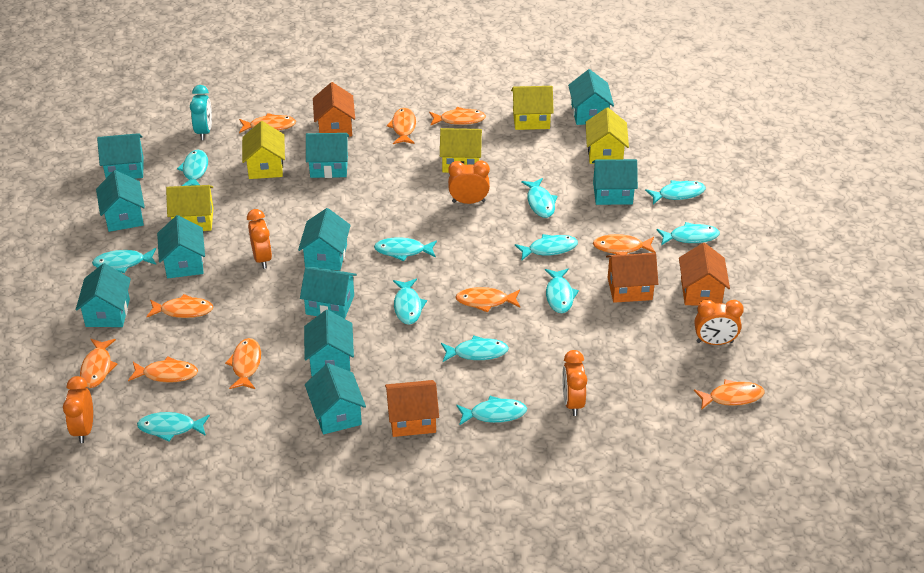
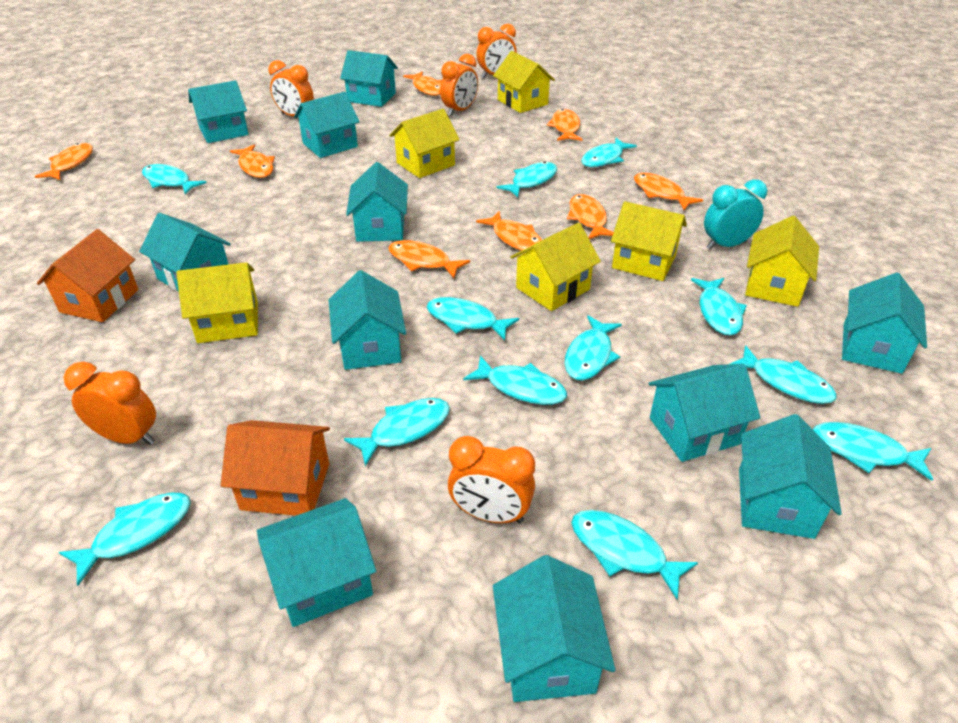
orange fish: [80,339,117,388] [128,356,198,383] [146,294,214,318] [225,338,261,389] [239,113,296,133] [387,108,416,144] [429,107,486,126] [456,287,520,313] [593,234,656,255] [694,379,765,410] = 10 -> [35,143,93,180] [230,144,275,178] [388,240,470,278] [403,71,442,96] [476,211,542,251] [547,109,582,141] [567,194,614,239] [634,173,703,211] = 8
orange house: [313,82,355,137] [385,380,439,437] [606,253,658,303] [679,243,730,305] = 4 -> [37,229,138,322] [221,420,330,516] = 2
yellow house: [166,185,213,231] [242,121,285,179] [440,128,482,173] [511,86,554,130] [586,108,629,164] = 5 -> [176,262,258,343] [389,109,460,178] [493,51,555,113] [510,223,601,311] [611,201,687,281] [745,216,819,307] = 6

